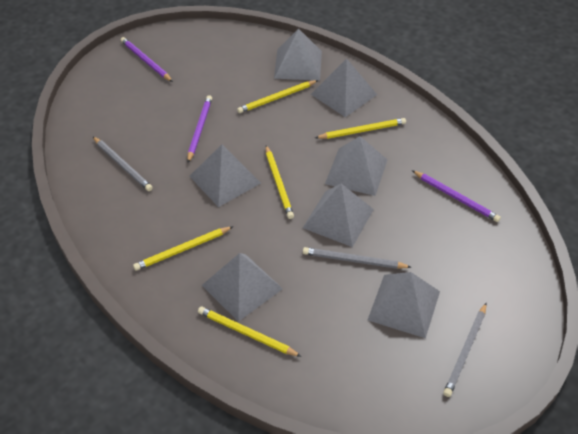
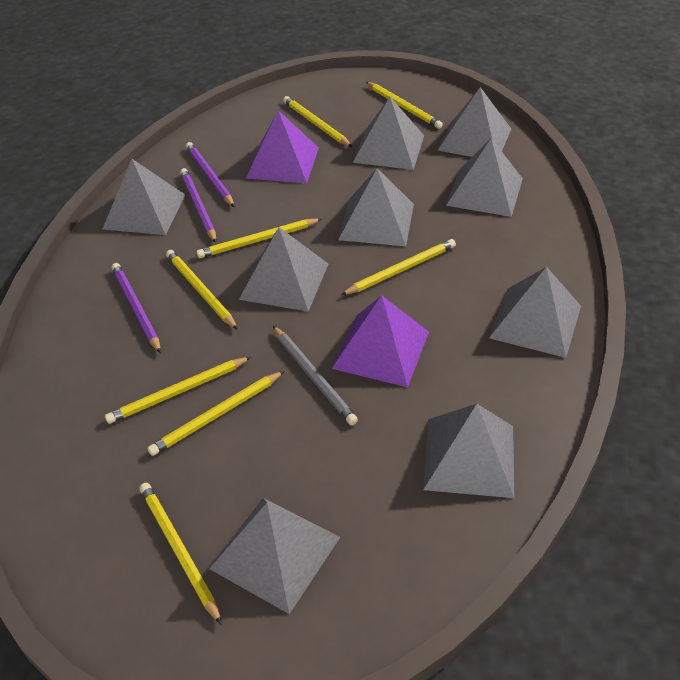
grey pencil: [93,137,153,191] [303,247,411,269] [443,303,486,397] = 3 -> [273,326,358,425] = 1
grey pyramid: [189,144,261,207] [202,253,283,322] [274,29,322,81] [303,184,374,247] [311,58,377,117] [325,136,387,196] [368,272,440,338] = 7 -> [103,159,185,235] [209,498,340,614] [239,227,328,312] [338,168,414,246] [353,97,424,170] [423,404,514,498] [438,87,511,157] [446,138,523,217] [489,267,581,358] = 9
purple pyramid: none = 0 -> [246,110,319,183] [332,295,429,387] = 2
yellow pencil: [133,226,233,271] [198,307,302,357] [237,80,318,113] [266,145,294,219] [315,118,406,139] = 5 -> [105,357,251,424] [139,483,222,625] [148,371,284,456] [166,250,238,330] [196,218,321,258] [283,96,352,147] [341,239,456,295] [366,82,443,129] = 8

